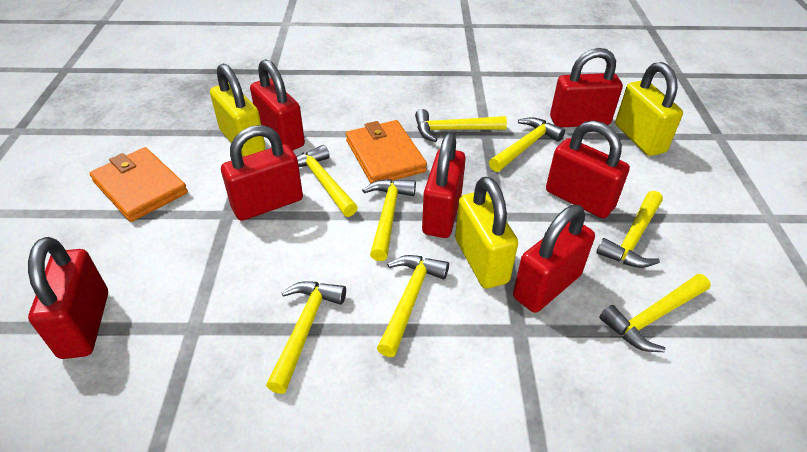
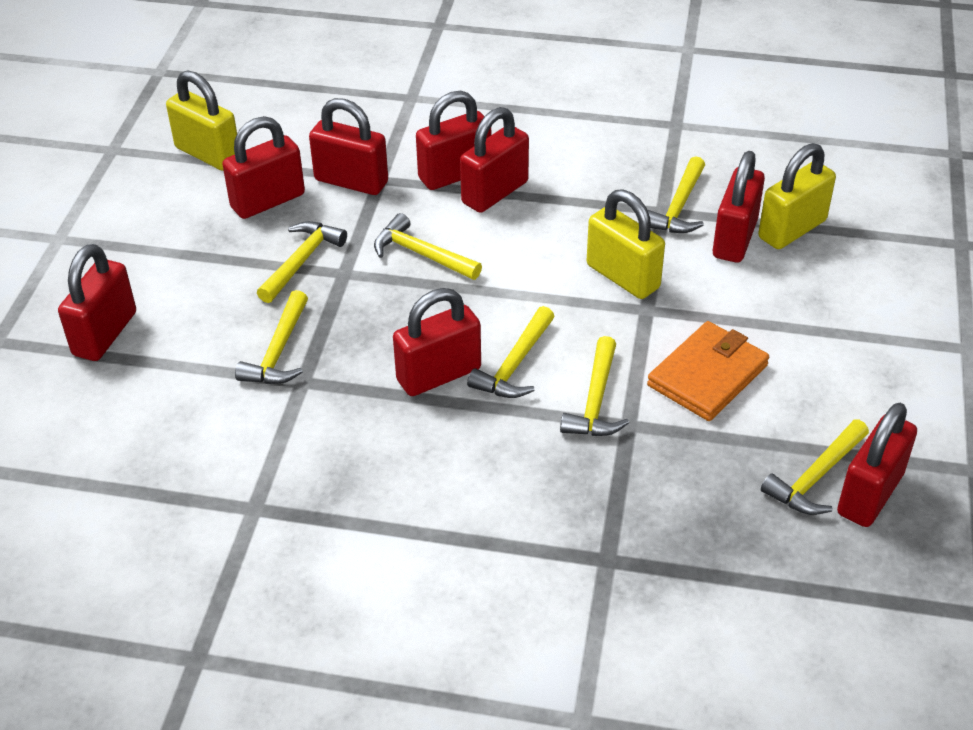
orange wallet: [90,147,188,222] [346,120,427,183] = 2 -> [647,321,769,421] = 1
red padlock: [28,237,108,359] [221,125,303,221] [250,59,305,151] [422,133,466,238] [513,205,595,313] [546,120,630,218] [550,48,623,128] = 7 -> [58,244,136,361] [222,116,305,219] [309,98,388,195] [393,288,481,396] [416,91,491,190] [460,107,529,213] [713,151,765,263] [837,403,917,527] = 8
yellow hammer: [266,281,346,394] [296,145,358,217] [362,179,416,261] [377,255,449,357] [415,109,507,142] [489,117,565,172] [596,191,663,268] [600,274,711,352] = 8 -> [235,290,308,384] [257,221,347,303] [374,213,482,280] [467,306,555,398] [560,336,629,436] [647,156,705,233] [761,419,869,515] = 7

